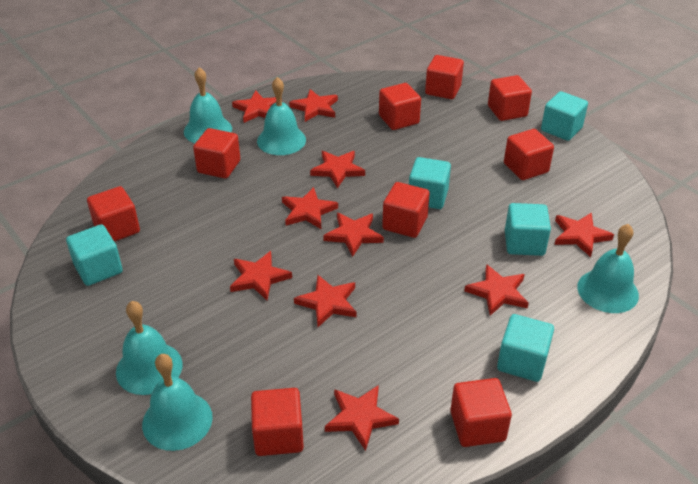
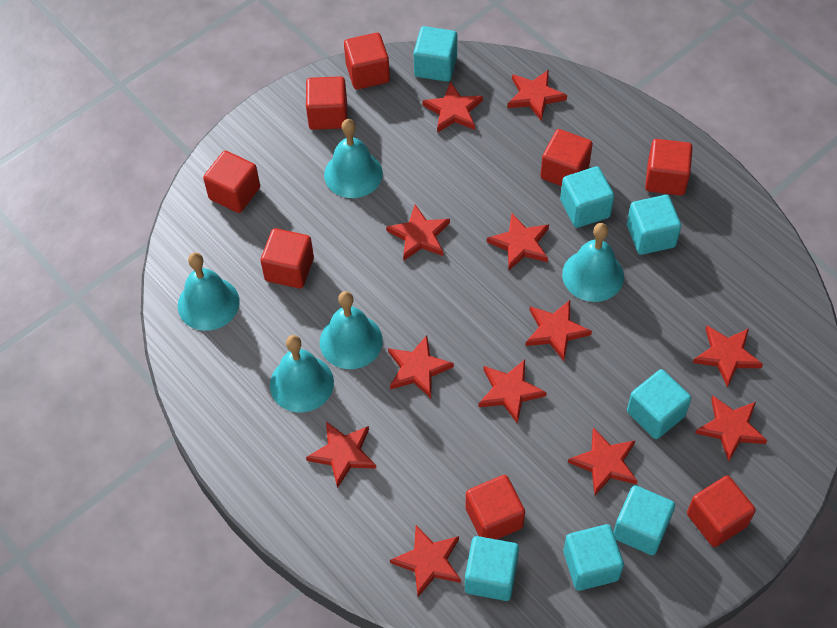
red cube: [87,186,140,242] [193,128,240,178] [251,388,304,456] [379,83,421,130] [382,182,430,238] [425,55,464,99] [451,378,512,447] [488,75,532,121] [504,129,554,180] = 9 -> [203,151,260,213] [260,228,314,289] [306,76,347,130] [344,33,390,89] [465,475,525,540] [540,129,593,186] [645,139,693,196] [687,476,756,547] = 8
red star: [230,251,292,300] [232,91,276,123] [282,187,338,229] [289,89,338,122] [294,275,356,327] [310,151,365,188] [323,213,384,257] [325,385,399,451] [464,264,529,316] [554,212,614,257] = 10 -> [306,422,376,488] [386,204,450,261] [388,335,454,398] [390,525,461,597] [422,82,483,133] [478,360,547,424] [487,213,549,270] [507,70,567,121] [525,300,592,361] [568,427,637,495] [693,325,763,387] [695,396,768,461] = 12
turquoise cube: [66,224,123,286] [409,157,451,209] [497,314,554,382] [505,203,551,256] [541,91,588,141] = 5 -> [413,26,457,82] [465,536,519,601] [560,166,614,228] [563,524,624,591] [613,485,675,555] [627,195,681,255] [627,369,691,439] = 7

